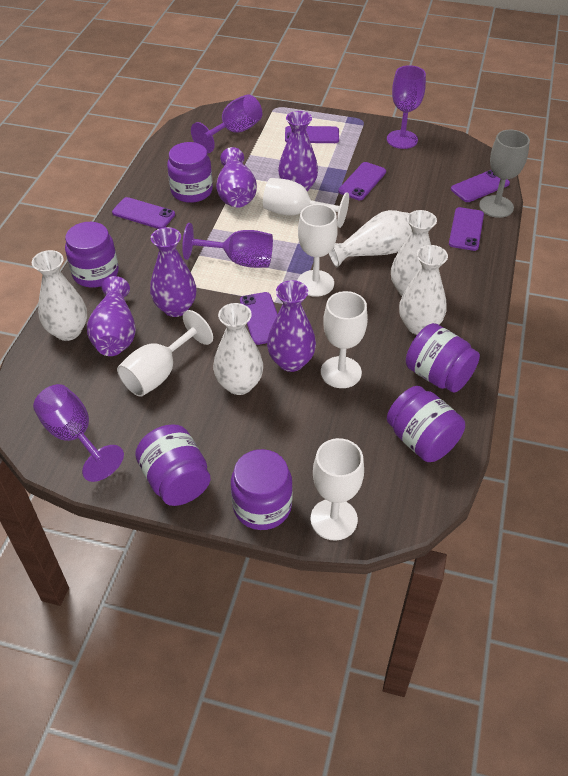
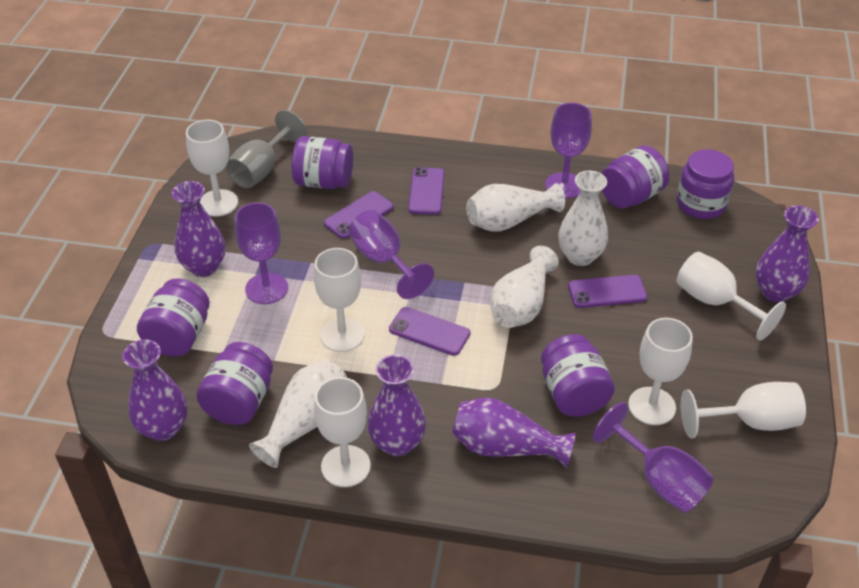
purple phone: [112,197,175,229] [240,292,278,345] [285,126,339,143] [338,162,386,200] [449,207,484,251] [451,170,510,202] = 6 -> [324,191,394,239] [389,307,470,356] [408,167,444,215] [568,275,647,308] = 4
white goblet: [117,310,213,397] [263,178,349,228] [297,204,338,297] [310,438,364,541] [321,291,368,388] = 5 -> [186,120,238,217] [314,248,365,352] [314,377,371,487] [628,318,693,425] [677,252,786,340] [681,382,806,438] = 6
white vase: [32,250,87,341] [213,303,263,395] [329,210,412,268] [391,210,437,296] [399,245,448,335] = 5 -> [249,360,347,468] [466,183,565,232] [490,246,559,328] [558,171,608,266] = 4

